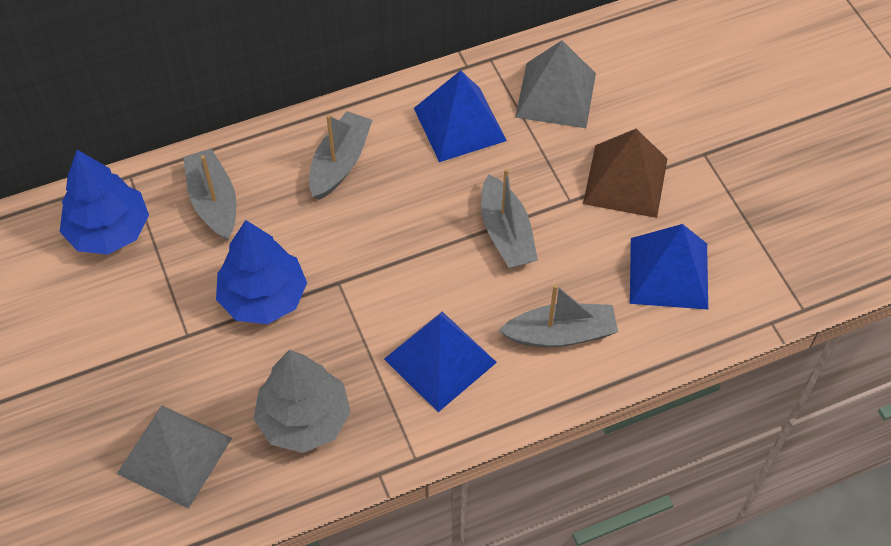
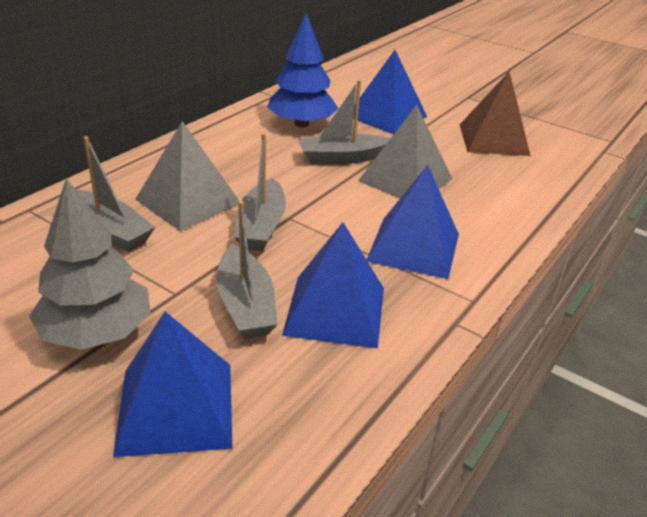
blue pyramid: [384,312,497,412] [414,70,507,162] [630,224,708,309] = 3 -> [113,312,233,457] [282,222,384,348] [353,50,427,135] [367,165,459,279] = 4
blue tree: [60,150,149,255] [216,220,307,324] = 2 -> [267,13,339,128] = 1

